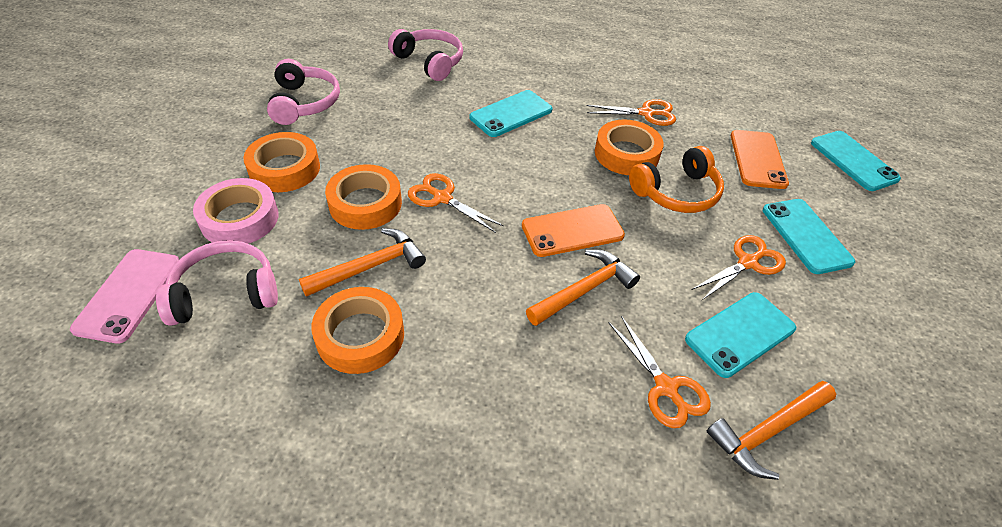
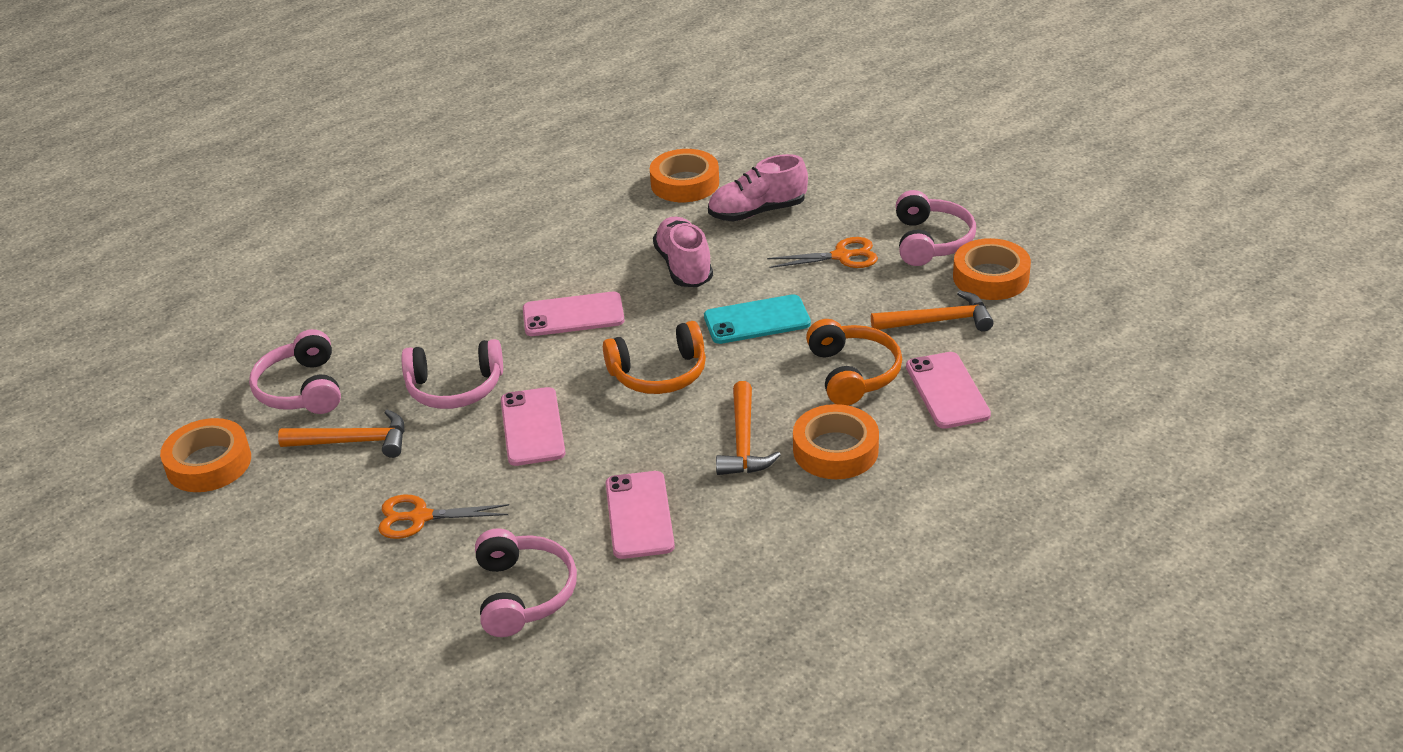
orange headphones: [629,146,724,213] = 1 -> [603,321,706,394] [806,319,902,405] = 2
orange phone: [522,204,625,257] [731,130,789,189] = 2 -> none = 0
orange scissors: [408,173,504,233] [586,99,676,126] [608,316,711,428] [692,235,786,300] = 4 -> [378,494,509,539] [767,237,878,268] = 2
pink headphones: [156,240,278,326] [267,59,340,125] [388,29,463,81] = 3 -> [249,329,341,414] [401,339,503,409] [475,528,577,637] [896,190,976,266] = 4
pink phone: [70,249,180,343] = 1 -> [501,387,566,466] [523,292,624,336] [606,471,675,559] [906,352,991,429] = 4
pink shoe: none = 0 -> [653,217,713,287] [708,154,808,221] = 2
pink tape: [193,178,279,244] = 1 -> none = 0
turquoise phone: [470,90,552,137] [685,292,796,378] [763,199,855,274] [811,131,901,191] = 4 -> [704,294,811,344] = 1

